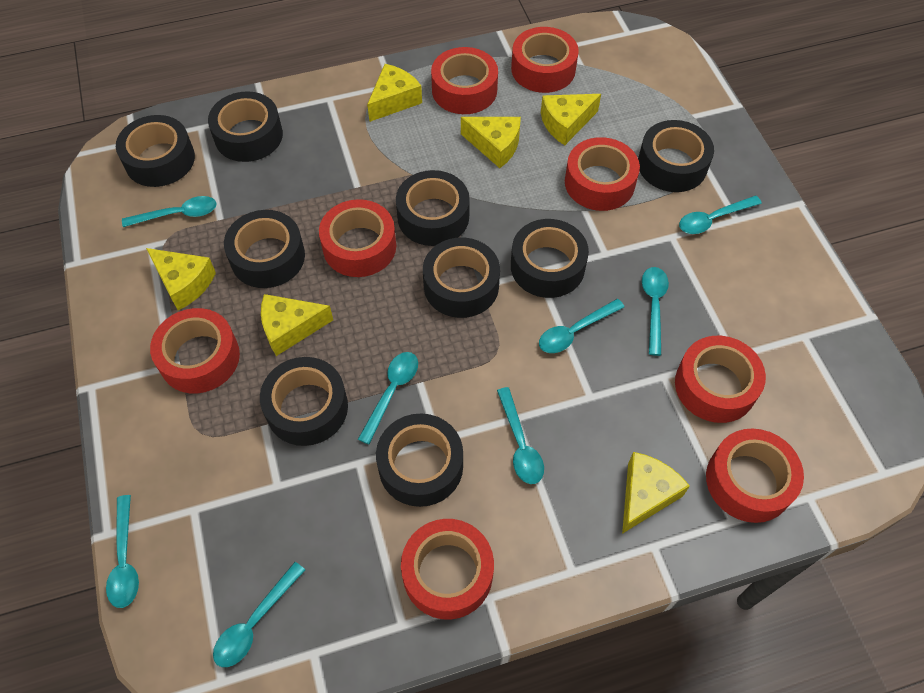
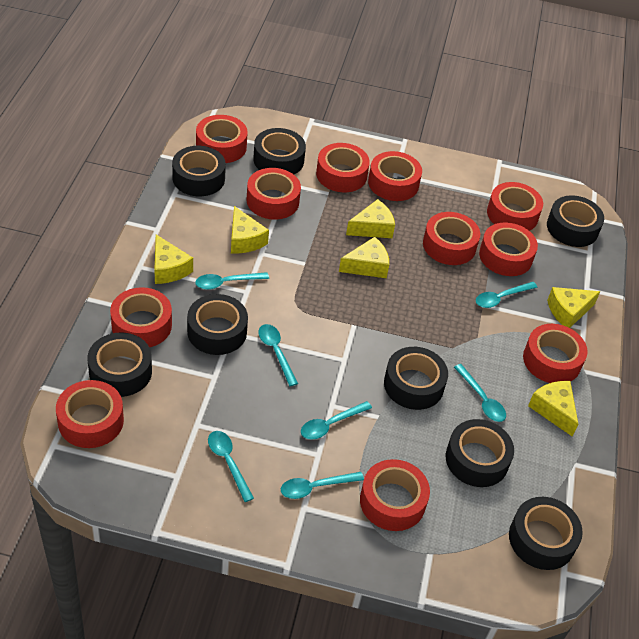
black tape: [116,115,195,187] [208,91,283,162] [224,210,305,288] [260,357,348,446] [376,413,463,507] [396,170,470,246] [423,237,500,318] [511,219,589,298] [638,120,714,192] = 9 -> [88,333,152,397] [172,146,226,196] [187,294,248,355] [253,128,306,174] [384,347,448,410] [446,419,514,487] [509,497,583,570] [547,195,604,247] = 8
red tape: [150,308,240,393] [319,199,396,277] [401,519,494,620] [431,47,498,114] [511,27,579,93] [565,137,640,211] [675,336,766,423] [706,428,804,523] = 8 -> [56,380,124,448] [110,287,172,347] [196,115,248,163] [247,168,301,220] [316,143,370,192] [360,459,430,531] [368,151,422,201] [423,212,480,265] [479,222,538,276] [487,182,543,231] [523,324,588,383] = 11
turquoise spoon: [106,495,139,608] [122,196,217,227] [213,562,305,667] [358,352,418,444] [497,387,544,484] [539,299,624,353] [642,267,669,356] [679,196,762,234] = 8 -> [195,272,269,290] [208,431,254,502] [258,324,298,386] [281,472,364,499] [301,401,372,440] [454,364,506,422] [476,282,538,308] = 7

